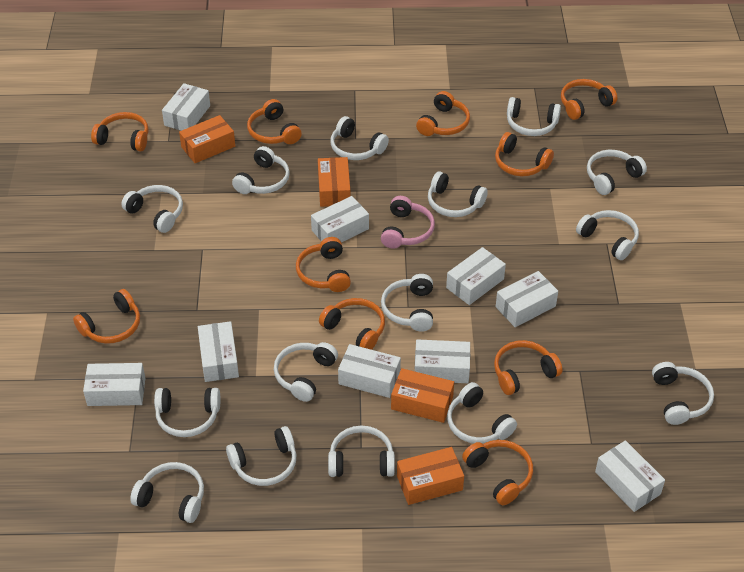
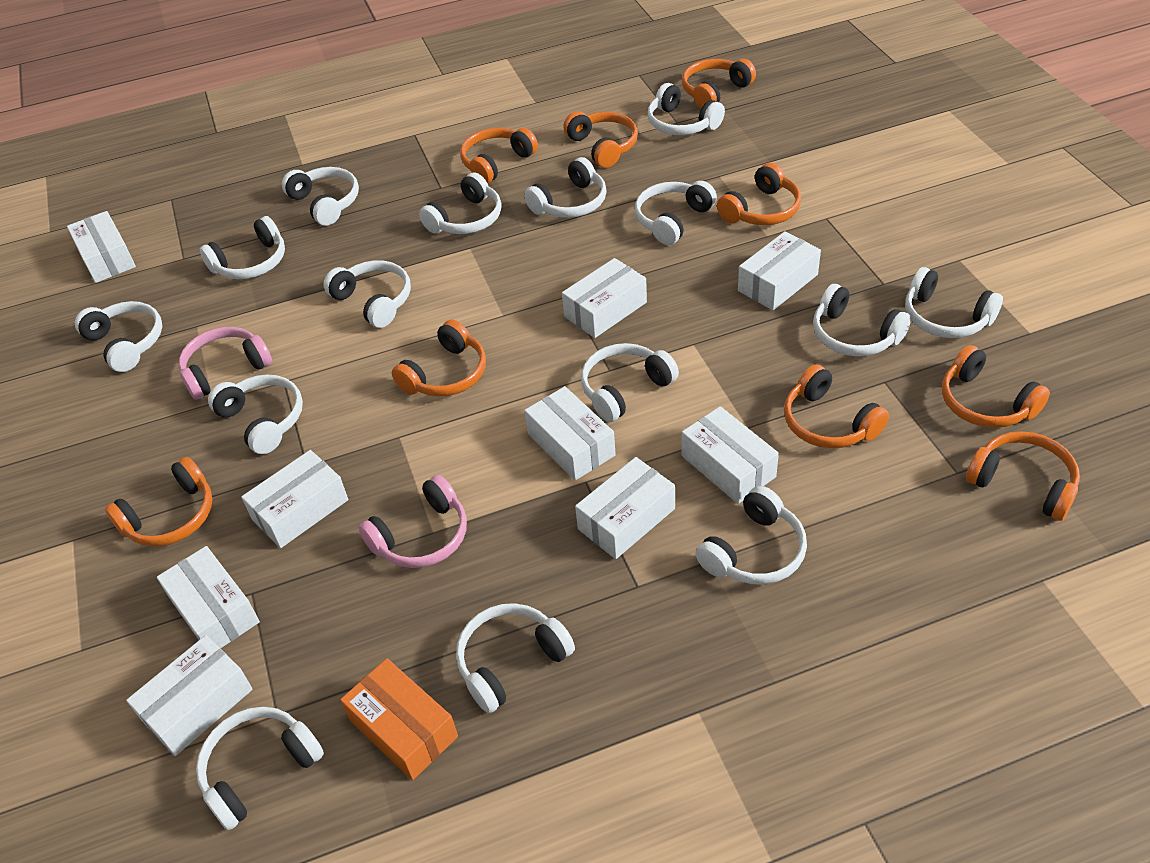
orange box: [179,115,235,163] [318,157,350,207] [391,368,454,423] [397,447,464,505] = 4 -> [340,658,458,780] = 1
orange headphones: [73,289,140,344] [91,112,148,152] [247,99,302,144] [296,237,351,292] [319,298,385,350] [416,91,470,136] [462,440,533,505] [494,340,563,395] [495,132,554,176] [561,79,617,120] = 10 -> [105,457,213,547] [392,320,486,397] [460,128,538,184] [563,111,638,168] [682,59,756,108] [717,163,801,225] [784,364,889,448] [942,345,1050,428] [966,431,1080,521] = 9
pink headphones: [381,196,435,249] = 1 -> [179,327,272,400] [359,475,467,568] = 2

